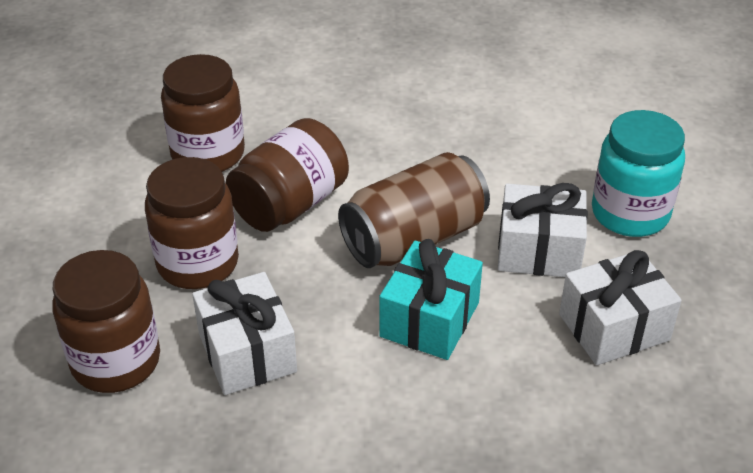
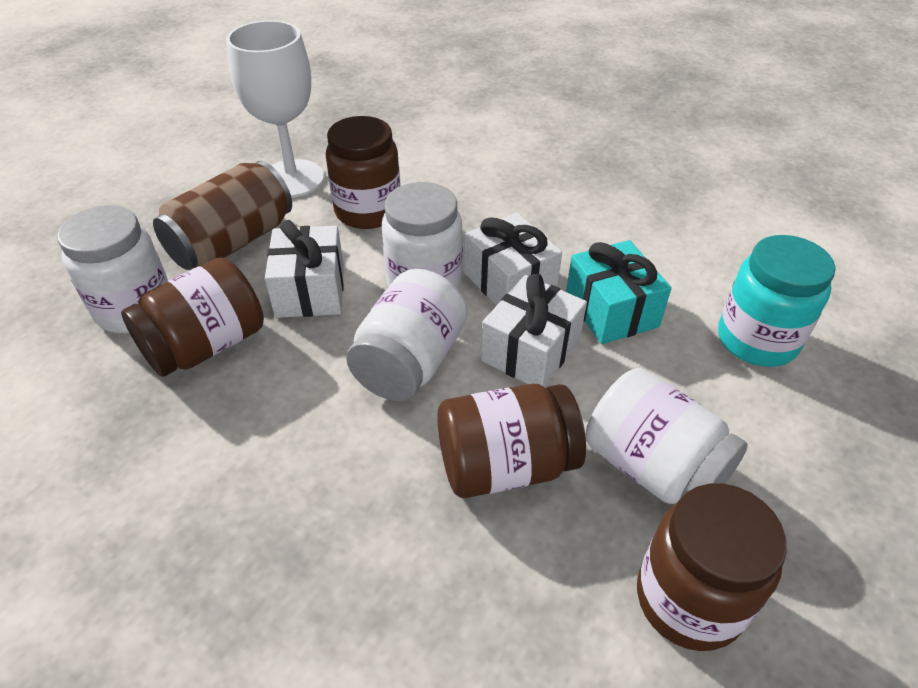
white goblet: none = 0 -> [226,20,324,198] = 1
white jar: none = 0 -> [57,205,168,333] [346,269,467,401] [382,182,463,289] [586,368,748,504] = 4

